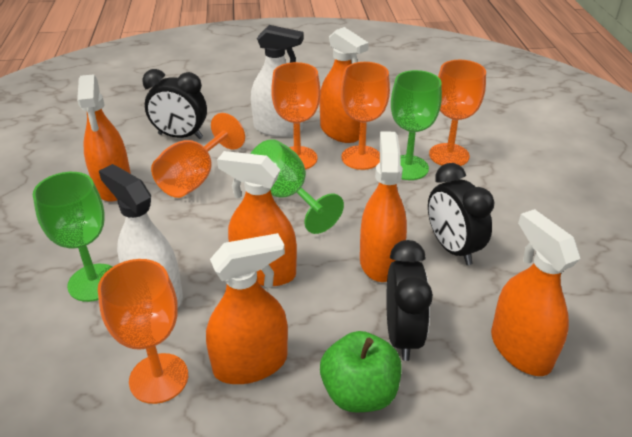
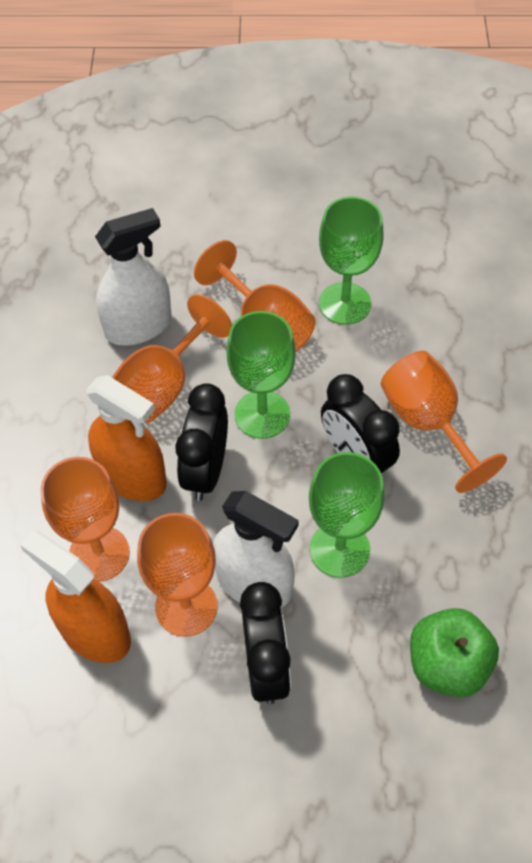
orange spray bottle: [77,74,131,202] [206,233,288,384] [217,151,297,286] [320,27,369,143] [360,131,407,282] [491,209,580,376] = 6 -> [20,530,131,663] [86,375,167,501] = 2

